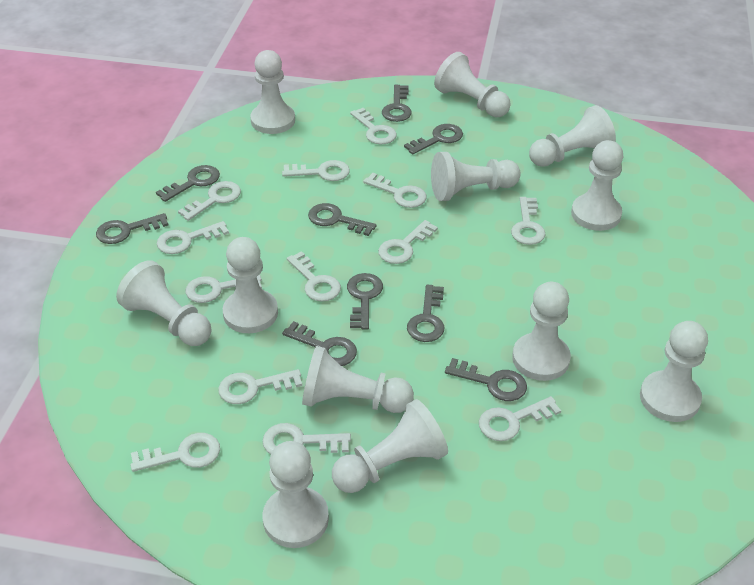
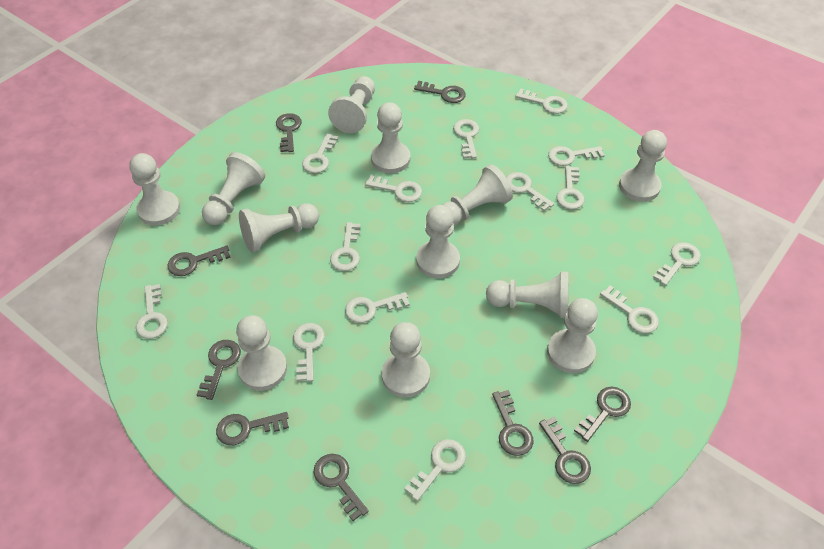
white key: [131,433,220,472] [157,221,229,254] [178,181,241,221] [186,275,262,303] [218,369,302,404] [262,423,351,454] [282,160,350,181] [286,251,341,302] [350,108,397,145] [363,173,427,208] [378,220,438,264] [479,396,561,441] [511,197,546,245] = 13 -> [136,284,168,339] [293,323,325,382] [302,133,339,173] [330,222,361,271] [345,292,410,323] [365,175,422,202] [404,439,466,501] [453,119,479,158] [506,172,554,211] [515,88,568,114] [548,146,605,166] [556,166,585,210] [600,285,659,333] [653,242,701,286] = 14

